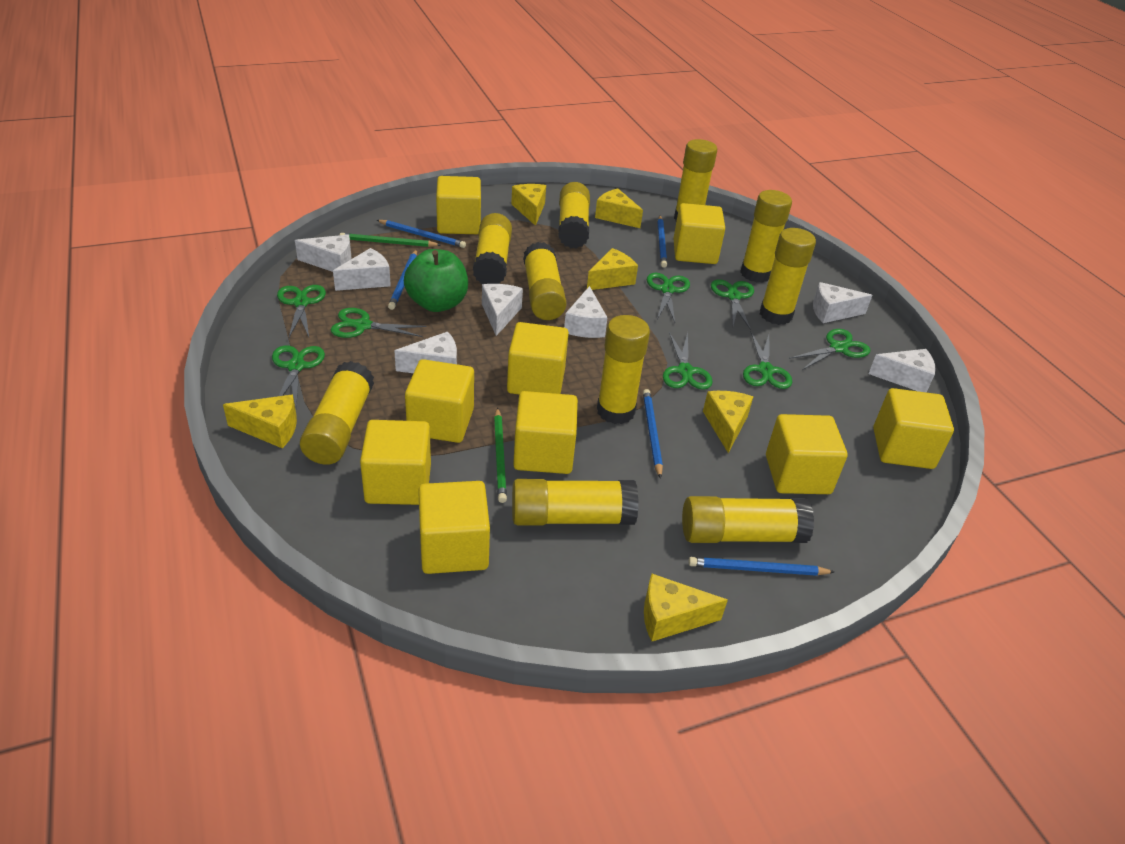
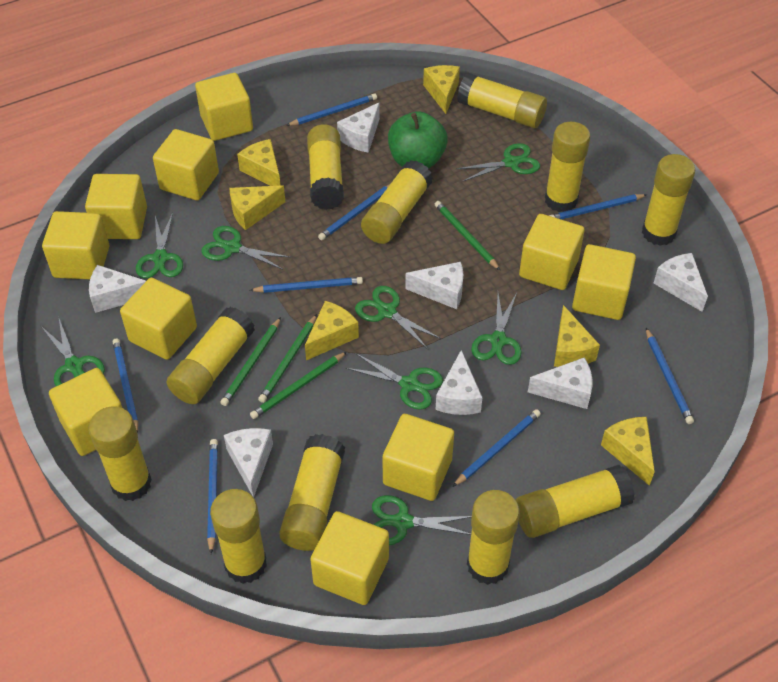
blue pencil: [377,220,466,248] [388,250,417,310] [643,389,663,479] [657,216,667,268] [688,557,834,576] = 5 -> [113,338,138,433] [207,439,218,554] [249,277,363,293] [286,93,377,126] [318,184,390,240] [452,409,541,487] [549,194,647,219] [646,328,694,424] = 8
green pencil: [340,233,441,247] [494,407,507,503] = 2 -> [220,317,281,406] [250,352,347,419] [258,314,317,403] [435,201,500,270] = 4
yellow cube: [360,420,431,505] [405,359,474,443] [418,481,490,574] [436,176,481,234] [507,322,569,394] [513,391,578,474] [673,203,725,264] [766,414,848,494] [873,388,954,469] = 9 -> [42,211,109,279] [49,368,122,456] [85,174,147,239] [120,278,197,360] [153,129,219,200] [195,73,253,141] [310,511,389,605] [383,414,454,501] [519,214,585,290] [572,244,636,320] = 10
yellow glue stick: [300,361,374,465] [473,213,512,284] [512,479,639,525] [523,242,567,320] [558,182,590,249] [597,315,650,424] [674,139,717,221] [682,496,814,543] [740,190,792,283] [760,228,816,325] = 10 -> [88,406,152,501] [166,307,255,404] [210,489,267,584] [279,434,345,551] [307,124,344,210] [361,160,433,244] [457,73,547,128] [467,490,520,585] [516,465,635,538] [545,122,590,212] [642,154,695,246] = 11

